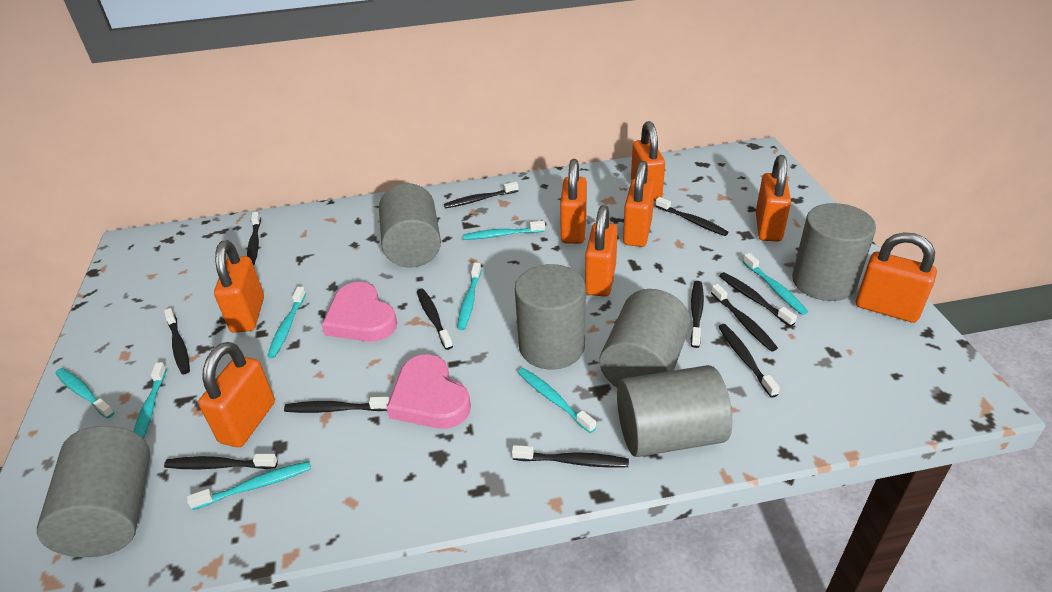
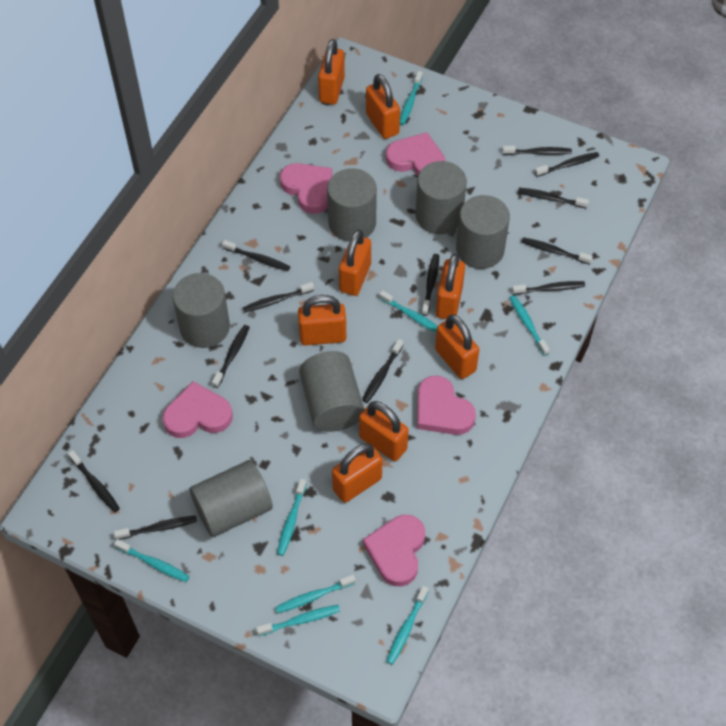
pink heart: [322,282,397,342] [387,354,471,429] = 2 -> [163,382,233,438] [280,163,332,214] [363,515,425,587] [386,132,446,176] [417,376,476,435] = 5

